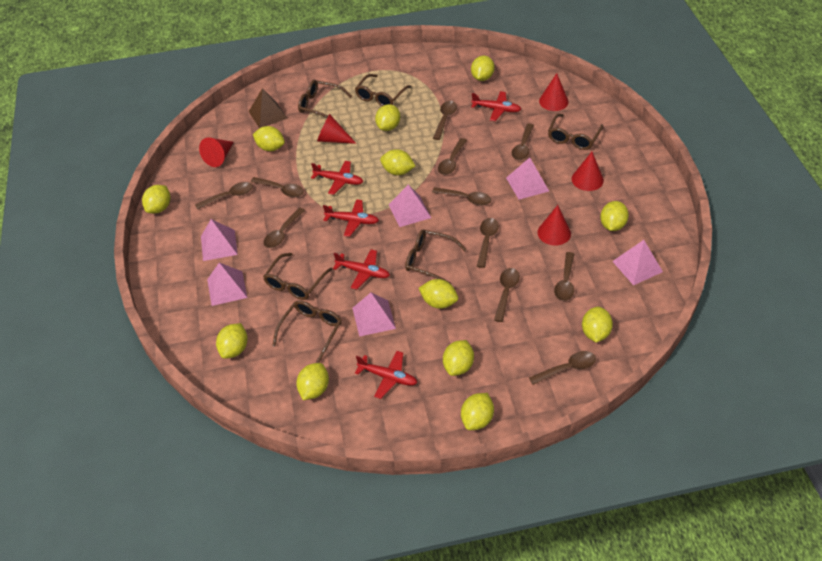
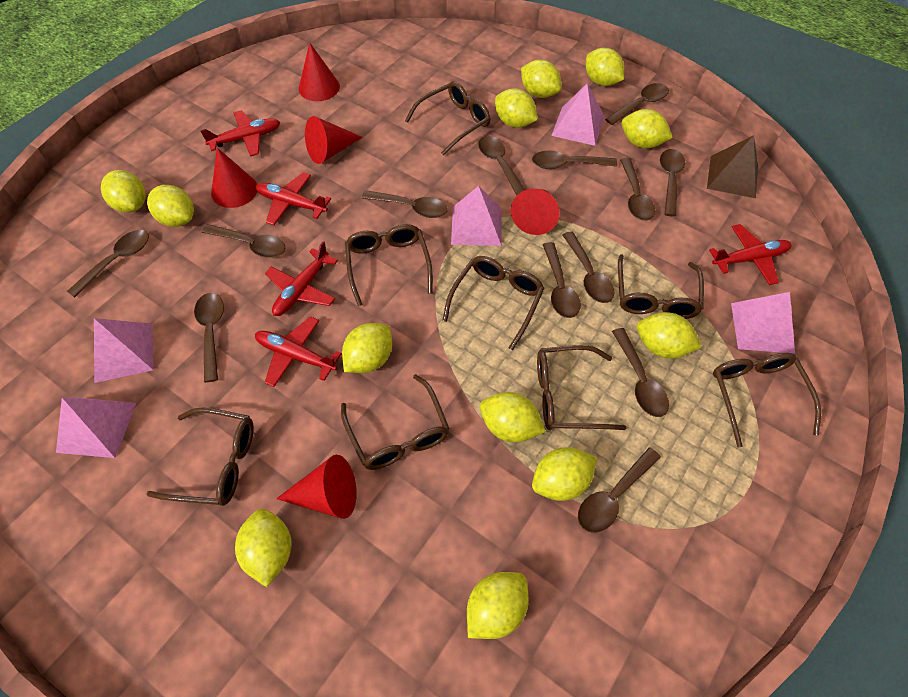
brown glasses: [263,253,332,300] [272,300,342,363] [298,80,352,118] [355,74,411,106] [405,230,467,284] [548,114,603,150] = 6 -> [147,408,254,506] [341,374,450,470] [345,224,433,306] [405,81,490,156] [442,256,544,351] [537,345,626,430] [618,254,704,319] [713,353,821,447] = 8
brown spoon: [195,182,253,209] [251,177,304,197] [264,207,305,248] [432,187,491,206] [433,101,457,140] [438,138,467,175] [477,218,499,268] [494,268,520,322] [512,124,534,160] [529,351,596,385] [554,252,574,301] = 11 -> [67,230,149,298] [194,293,224,382] [202,224,285,258] [362,190,448,218] [478,136,525,195] [532,150,618,169] [543,242,581,318] [563,231,614,303] [578,447,661,533] [605,83,669,125] [612,328,669,417] [620,158,655,221] [660,149,685,216] = 13
pink pyramid: [201,219,238,261] [207,263,247,306] [353,293,396,337] [389,184,431,227] [506,157,549,199] [612,240,663,285] = 6 -> [56,397,136,458] [94,318,154,383] [451,186,502,246] [551,84,605,146] [731,292,795,354] = 5

